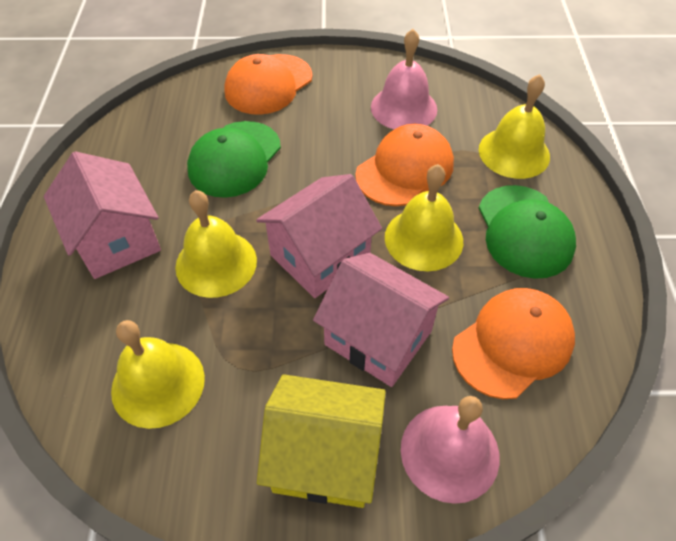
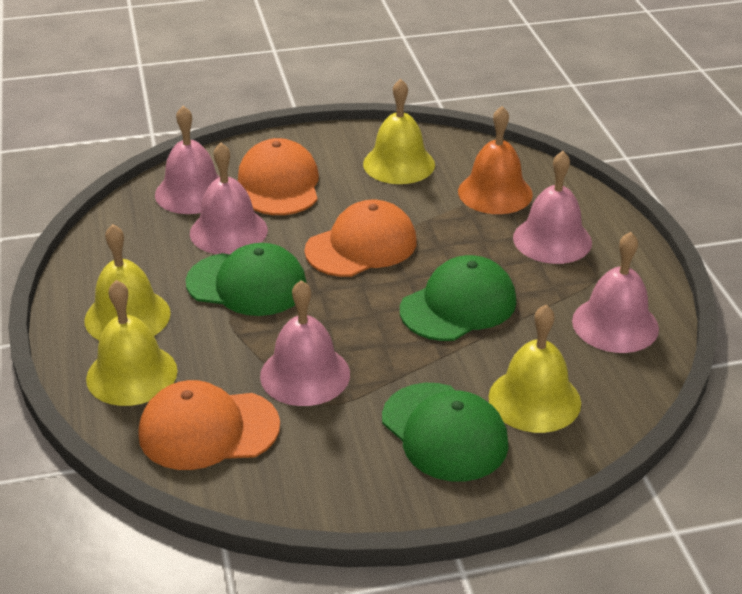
green cap: [187,121,281,198] [479,185,576,279] = 2 -> [186,243,307,316] [382,383,509,482] [400,255,516,341] = 3
orange bell: none = 0 -> [458,106,533,214] = 1
pink bell: [371,29,437,129] [401,396,500,504] = 2 -> [155,106,220,214] [190,143,268,254] [260,280,350,406] [513,151,592,264] [572,232,659,353] = 5
pink house: [44,151,161,279] [256,174,382,298] [313,253,449,387] = 3 -> none = 0
yellow house: [257,374,386,508] = 1 -> none = 0

